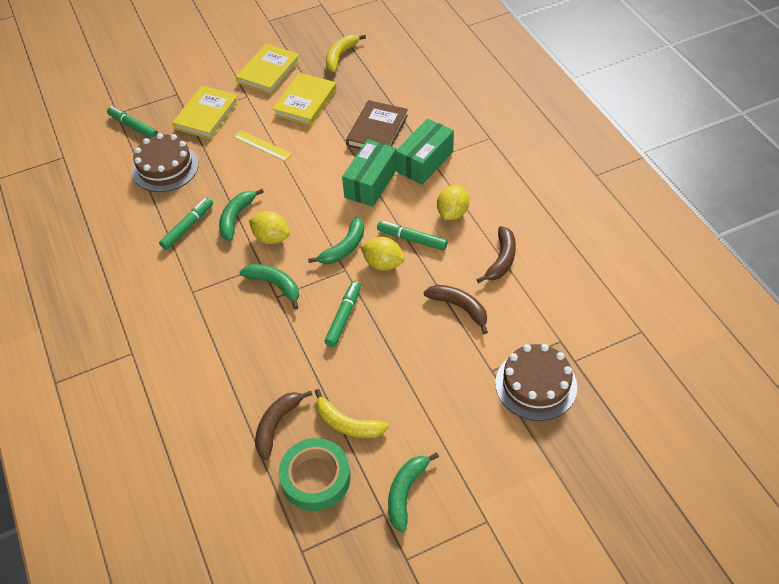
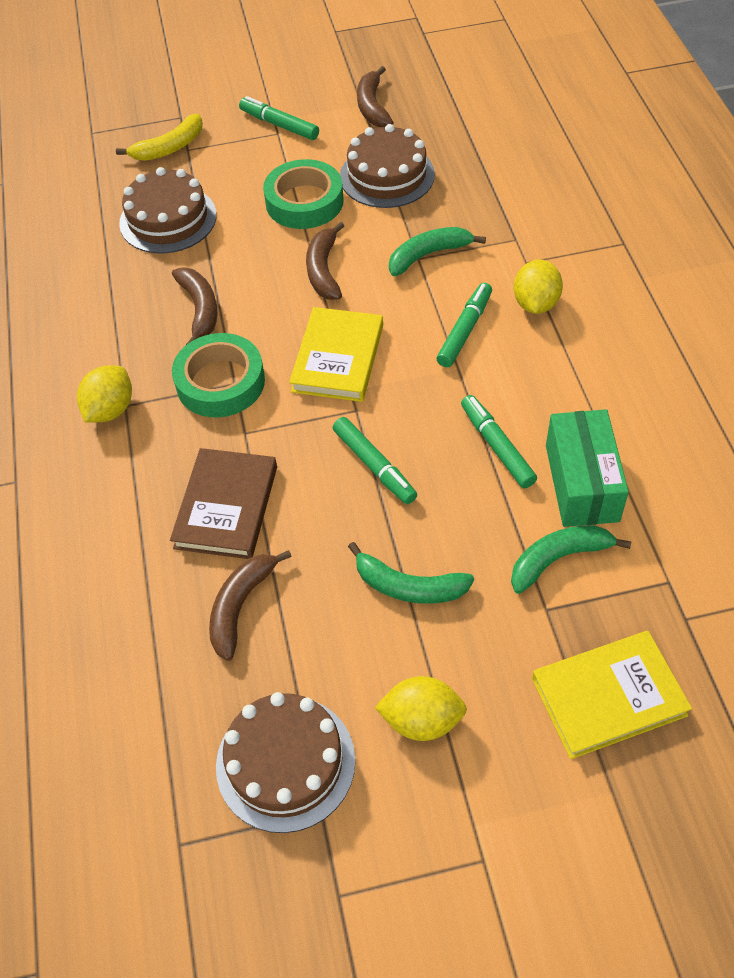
brown banana: [255,391,312,460] [424,285,488,334] [476,226,516,283] = 3 -> [172,268,218,345] [209,550,292,661] [306,222,344,300] [357,66,394,127] = 4
brown cake: [132,133,199,192] [495,344,577,421] = 2 -> [119,167,217,254] [216,692,356,833] [340,124,435,208] = 3
green banana: [219,189,264,241] [239,264,299,309] [308,216,364,264] [388,453,439,532] = 4 -> [348,542,474,604] [389,227,486,276] [511,525,632,594] = 3
green box: [342,139,396,207] [396,119,454,185] = 2 -> [546,409,629,527] = 1
green tape: [279,438,351,511] = 1 -> [172,333,265,417] [263,159,344,229] = 2
yellow banana: [315,389,389,438] [326,35,366,72] = 2 -> [116,113,203,161] = 1
yellow book: [172,86,239,139] [236,44,300,94] [272,73,336,126] = 3 -> [289,307,383,402] [532,631,692,759] = 2
yellow ruler: [234,130,292,161] = 1 -> none = 0

